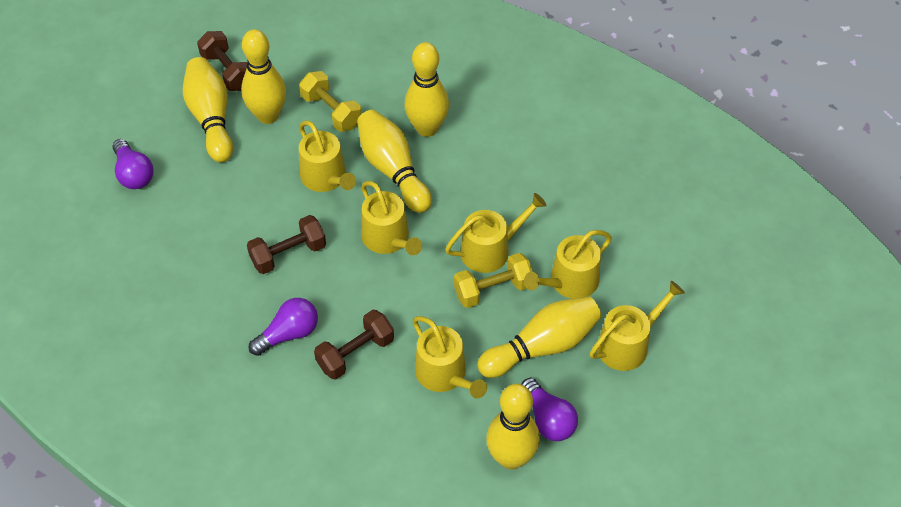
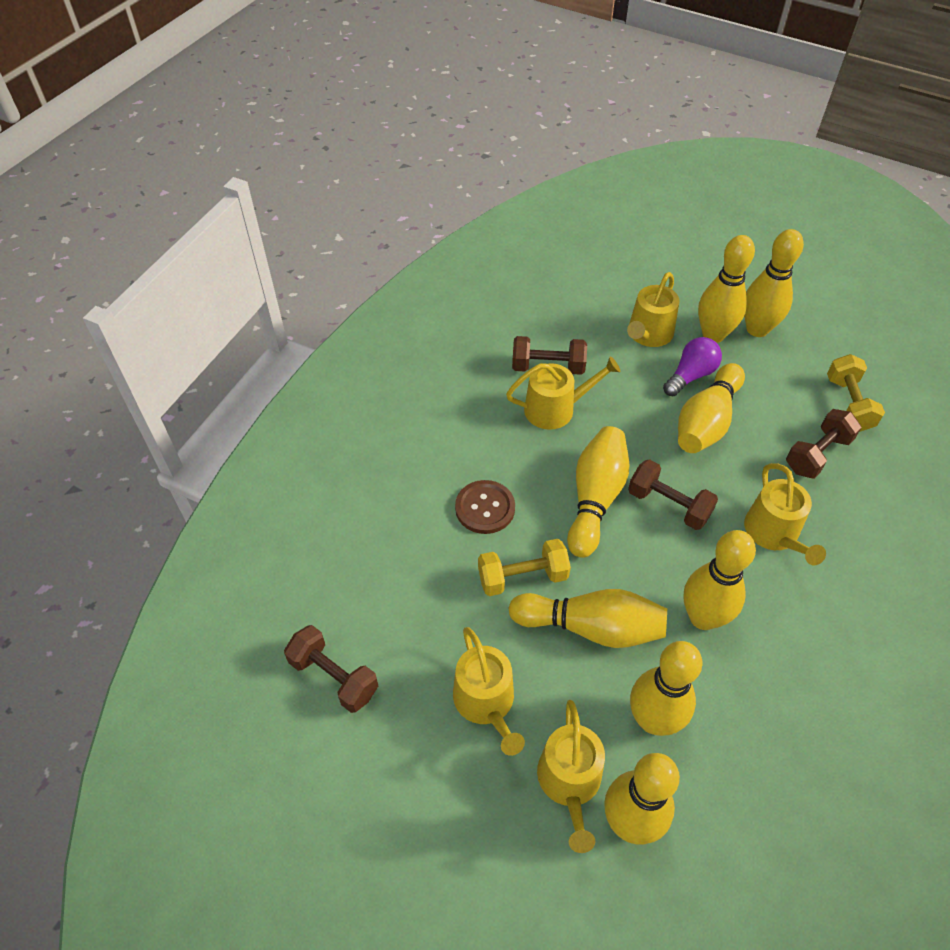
brown button: none = 0 -> [455,480,515,534] = 1
brown dumbbell: [197,31,247,91] [247,215,326,274] [314,310,394,379] = 3 -> [284,625,378,713] [512,336,587,375] [628,459,718,530] [786,409,862,479] = 4
purple light bulb: [112,139,154,189] [249,298,318,356] [522,378,578,441] = 3 -> [663,337,722,396] = 1
yellow bowling pin: [183,57,233,163] [241,29,286,124] [357,110,432,213] [404,42,449,137] [477,296,602,378] [486,384,540,470] = 6 -> [508,589,667,648] [567,426,630,558] [604,753,680,845] [630,641,703,736] [678,363,745,453] [684,530,756,630] [698,235,755,343] [744,229,804,337] = 8
yellow watering can: [299,121,356,192] [361,181,422,255] [413,316,487,399] [445,193,547,273] [524,230,612,299] [590,281,685,371] = 6 -> [453,627,525,756] [506,356,620,430] [537,700,605,853] [627,272,679,347] [744,463,826,565] = 5

